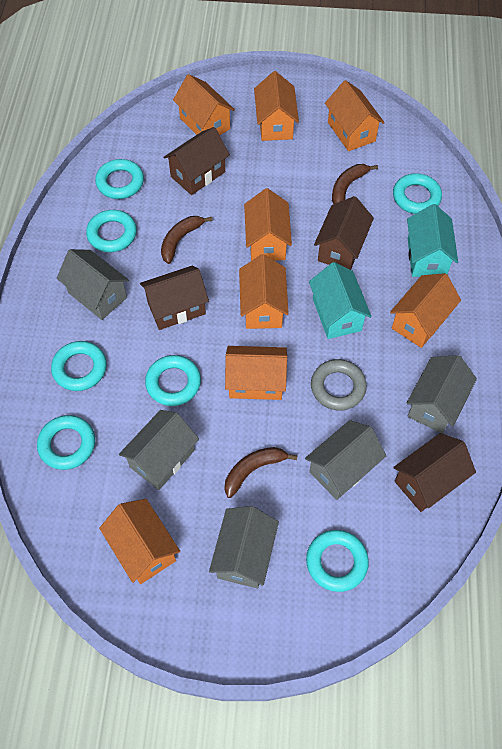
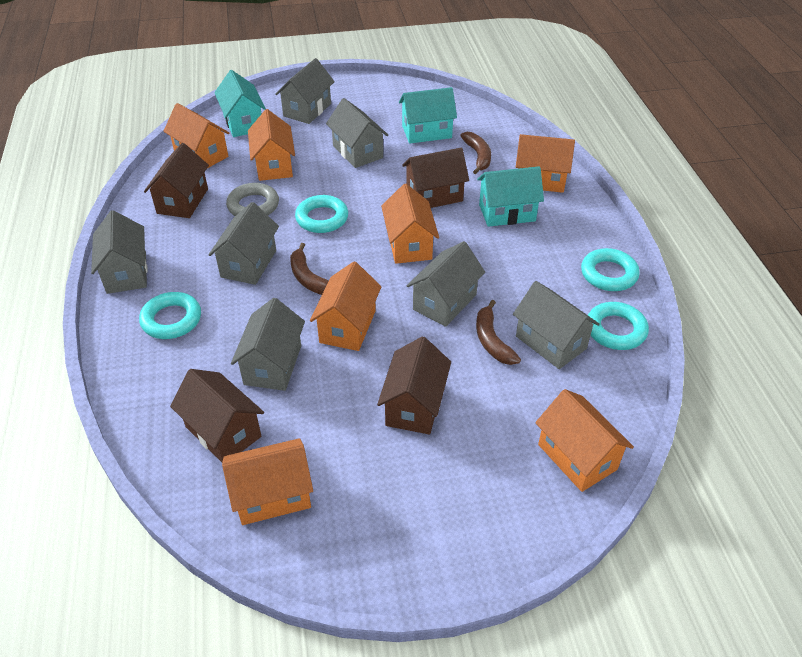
grey house: [57,249,129,320] [119,410,199,490] [209,506,279,588] [305,420,386,500] [407,355,477,434] = 5 -> [91,210,148,294] [209,202,279,285] [231,298,305,391] [275,58,335,124] [326,98,388,168] [407,241,485,327] [513,281,600,369] = 7
orange house: [99,499,180,584] [173,74,235,135] [225,346,287,400] [239,254,289,329] [244,188,292,261] [254,71,299,141] [325,80,385,151] [390,273,461,348] = 8 -> [164,103,230,168] [222,438,313,525] [248,109,295,181] [310,262,381,351] [381,184,439,264] [516,134,575,193] [535,389,634,492] = 7
turquoise house: [309,262,372,339] [407,204,458,277] = 2 -> [214,70,266,137] [399,87,457,143] [477,166,544,227] = 3
turquoise ring: [37,415,95,470] [51,341,107,391] [86,210,137,252] [95,159,144,199] [145,355,201,406] [306,530,369,592] [393,173,442,214] = 7 -> [139,292,201,339] [295,195,348,233] [581,248,640,291] [588,302,649,350] = 4

